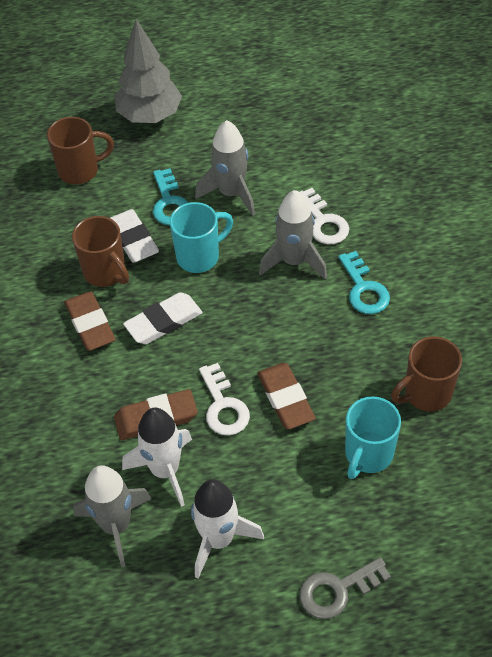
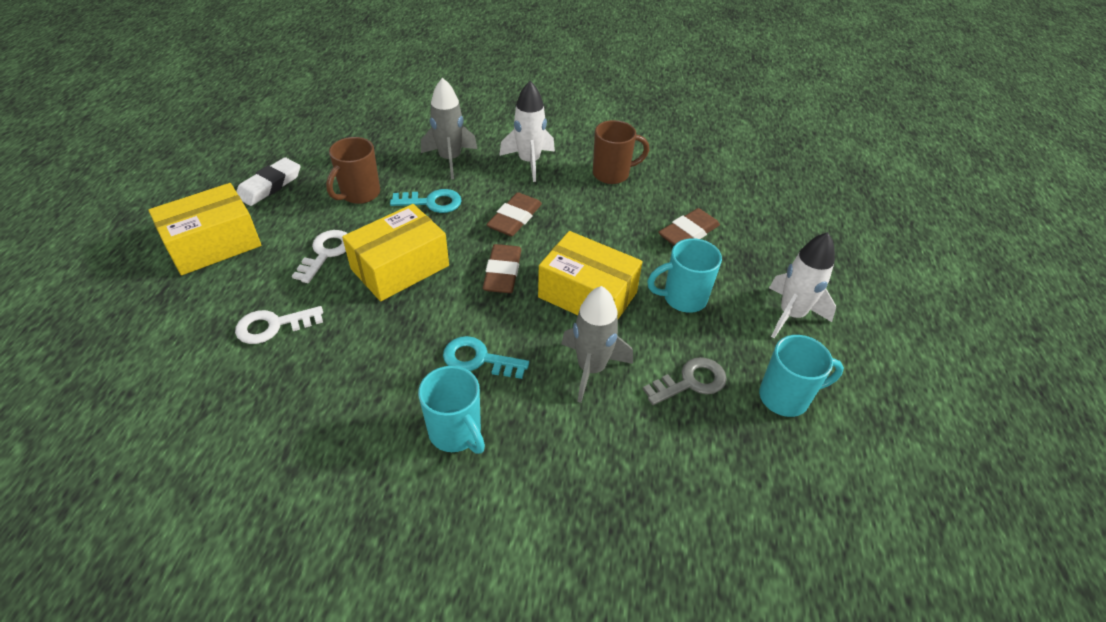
brown mug: [47,117,114,184] [72,216,129,287] [391,336,462,412] = 3 -> [326,137,380,204] [593,120,649,184] = 2
grey rocket: [73,465,152,567] [195,120,255,216] [259,190,327,280] = 3 -> [421,77,477,179] [561,286,633,403] = 2
grey tree: [115,19,182,123] = 1 -> none = 0
turquoise mug: [170,202,233,273] [345,396,401,479] = 2 -> [418,366,485,454] [647,238,722,313] [759,335,844,417] = 3
white eraser: [110,209,159,263] [123,292,203,344] = 2 -> [236,157,300,206] = 1
yellow box: none = 0 -> [148,183,262,275] [342,204,449,301] [538,231,643,319] = 3

